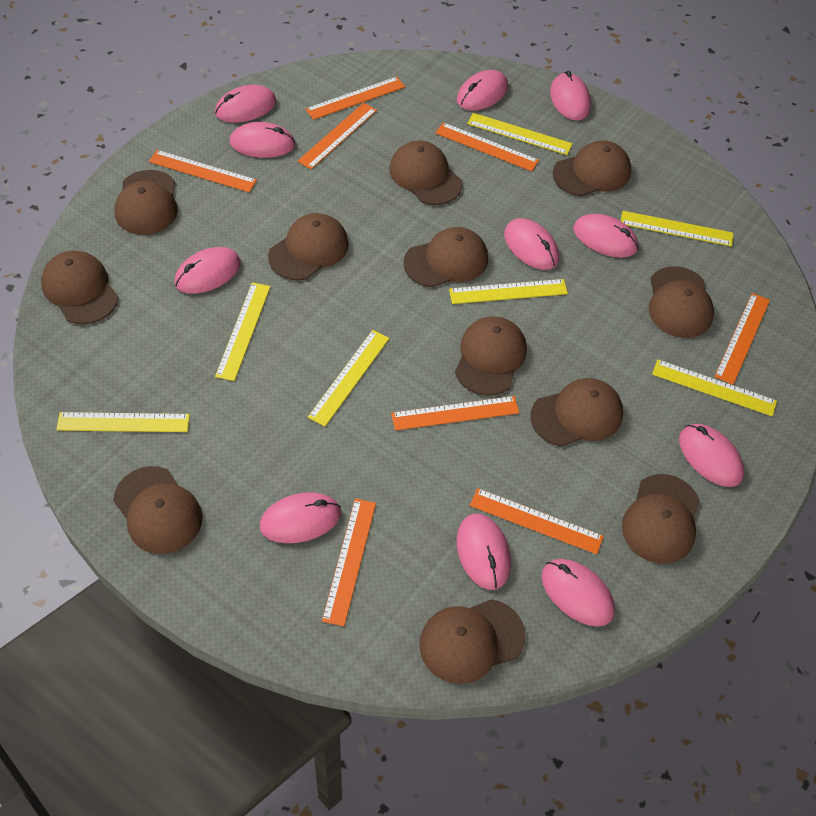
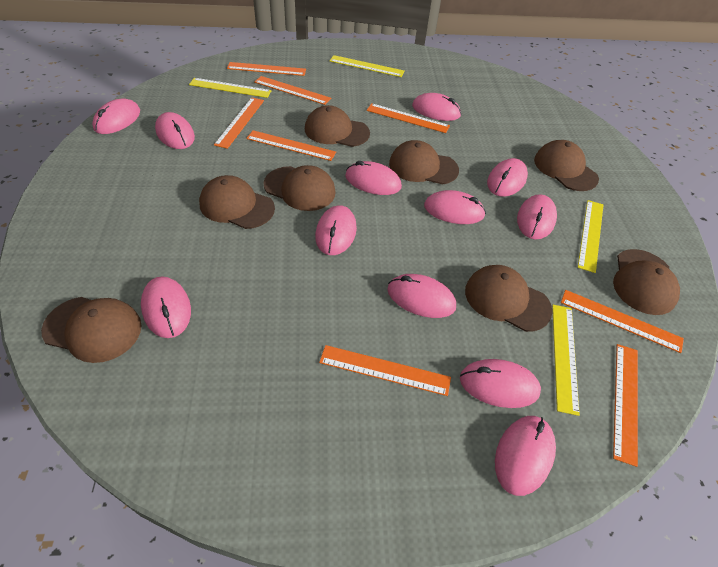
brown cap: [41,251,119,324] [113,466,203,554] [114,170,178,235] [268,213,349,281] [389,140,463,205] [404,227,488,287] [420,599,525,684] [455,316,527,396] [531,378,623,446] [553,141,631,197] [622,474,700,564] [649,266,714,338] = 12 -> [41,297,142,363] [199,175,275,229] [263,165,336,211] [305,105,370,147] [389,140,459,184] [465,265,552,332] [534,140,599,191] [613,249,680,315] = 8
pink mouse: [174,247,241,294] [215,85,276,123] [230,122,296,158] [260,492,341,543] [456,514,511,590] [457,70,508,111] [504,218,559,270] [541,559,615,627] [550,71,591,121] [573,214,638,258] [679,424,744,487] = 11 -> [92,98,140,134] [141,276,191,338] [155,112,195,149] [315,205,357,255] [345,161,402,195] [387,274,456,318] [412,93,461,121] [424,190,486,224] [460,359,541,408] [487,158,528,197] [495,416,556,496] [517,194,557,239] = 12
yellow ruler: [56,412,190,432] [215,282,271,381] [308,330,389,426] [449,279,568,304] [467,113,573,155] [621,211,734,247] [652,359,777,417] = 7 -> [189,78,272,98] [330,55,405,77] [552,305,580,416] [578,200,604,273] = 4

